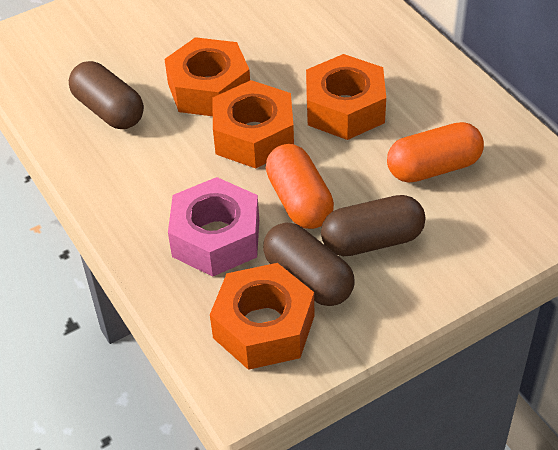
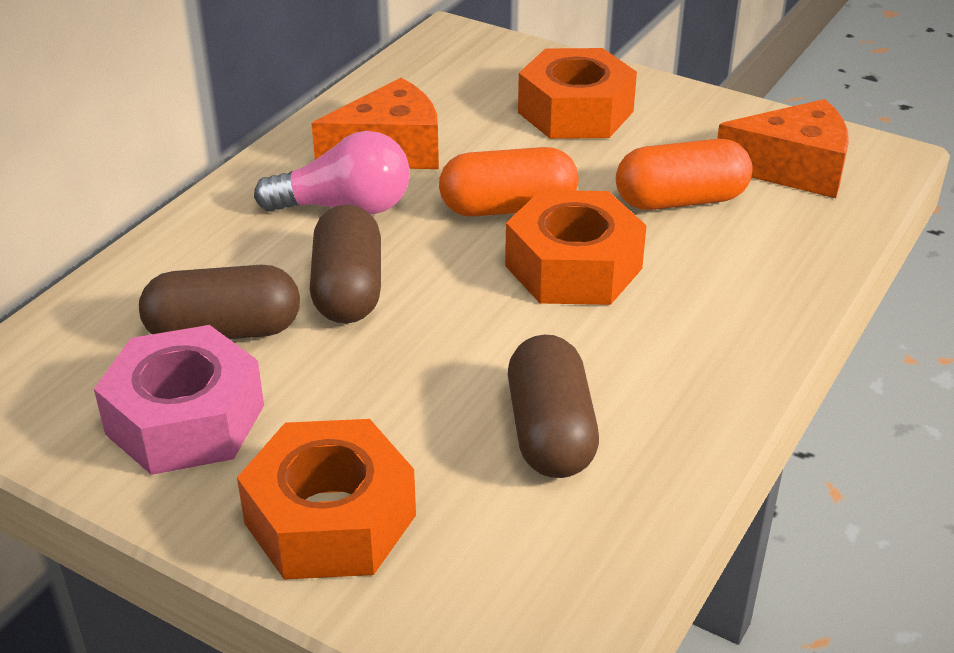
orange cheese: none = 0 -> [311,78,439,169] [717,99,849,198] = 2
orange nut: [164,37,250,116] [210,263,314,370] [212,80,294,169] [306,54,386,140] = 4 -> [237,419,416,580] [505,190,647,305] [518,48,637,139] = 3
pink light bulb: none = 0 -> [254,131,410,215] = 1

